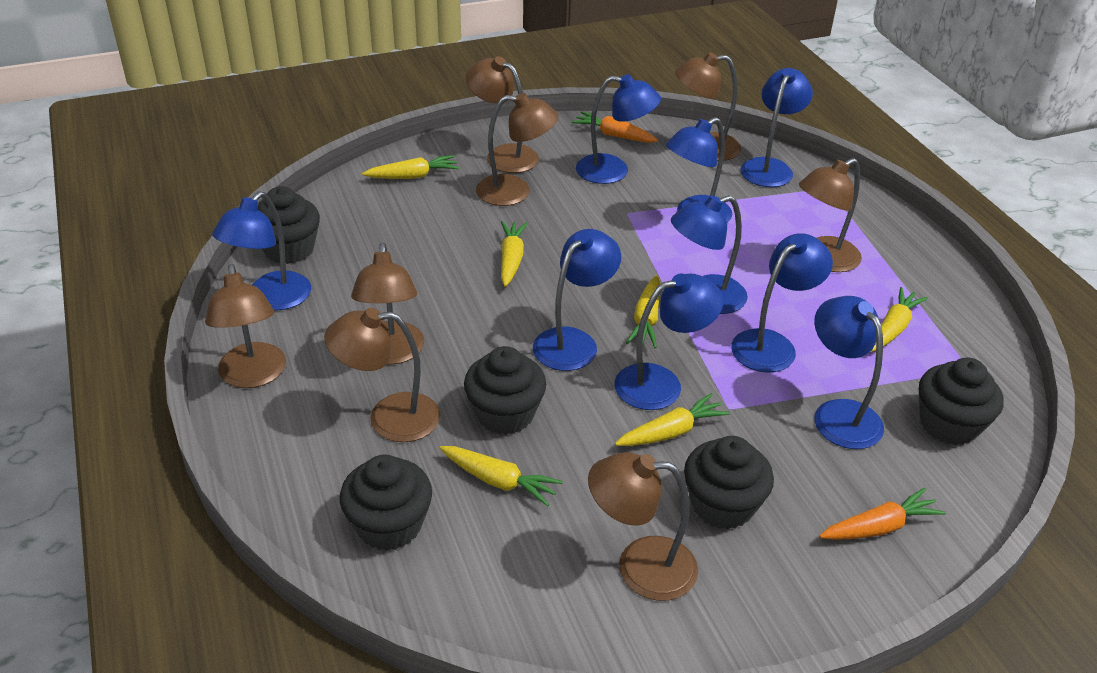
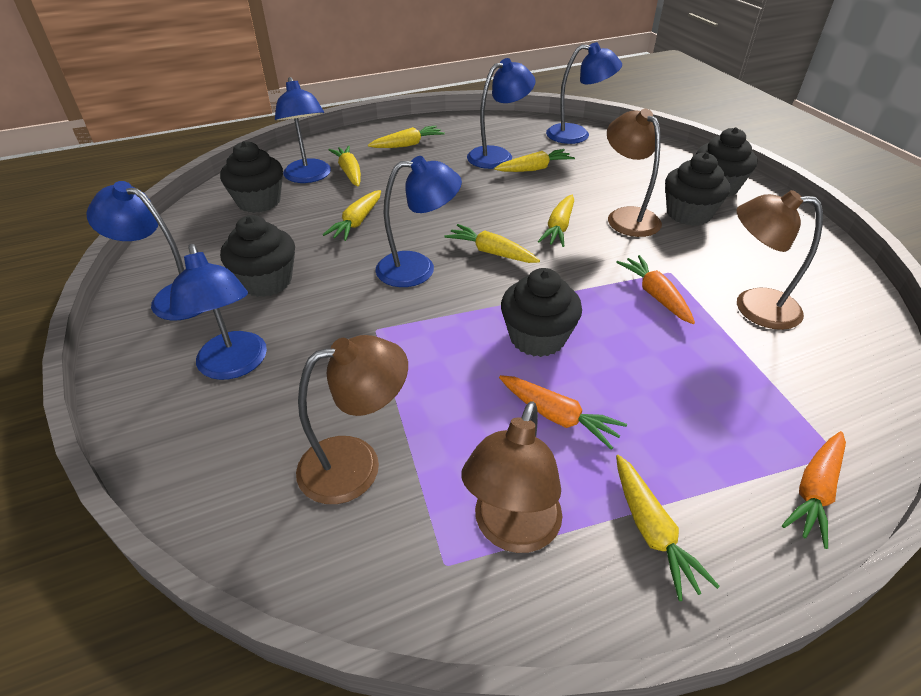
blue lamp: [212,192,311,311] [533,229,621,371] [576,74,661,184] [614,273,724,410] [666,117,732,223] [671,195,748,314] [731,233,833,373] [741,68,813,187] [814,296,884,449] = 9 -> [86,181,203,320] [169,244,267,380] [275,77,331,183] [375,156,462,287] [467,58,536,169] [546,42,622,144] = 6
brown lamp: [205,264,286,388] [324,308,440,442] [351,243,424,365] [466,56,539,173] [476,93,558,206] [588,452,698,601] [675,52,741,161] [799,158,862,272] = 8 -> [296,335,408,504] [461,402,562,553] [607,108,662,237] [737,190,823,330] = 4
orange carrot: [572,111,658,143] [819,488,946,540] = 2 -> [499,375,627,450] [616,255,695,324] [782,431,846,549] = 3
yellow carrot: [362,155,459,179] [439,446,563,506] [501,221,528,287] [615,393,730,446] [626,275,661,348] [871,287,928,352] = 6 -> [323,190,381,241] [329,146,361,187] [368,125,445,148] [444,224,540,263] [494,149,575,172] [538,194,574,247] [616,455,720,601] = 7

